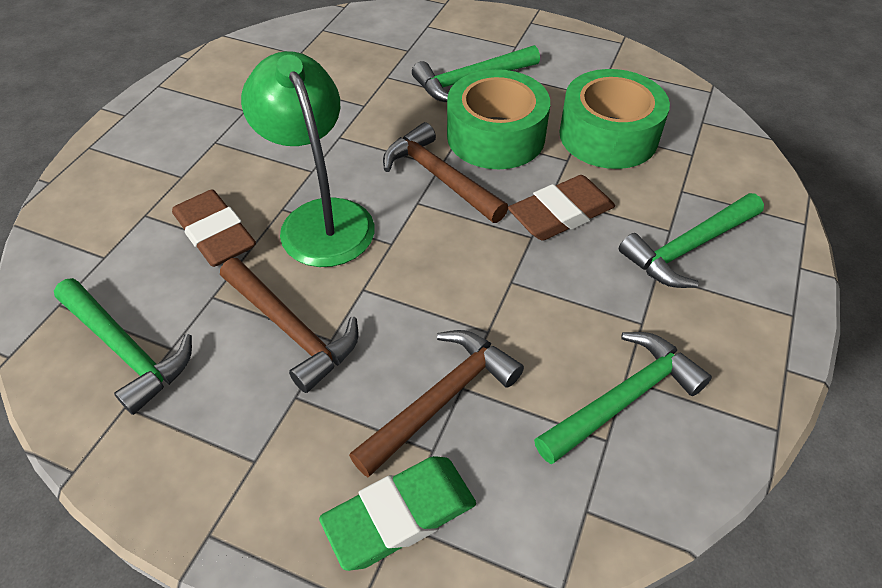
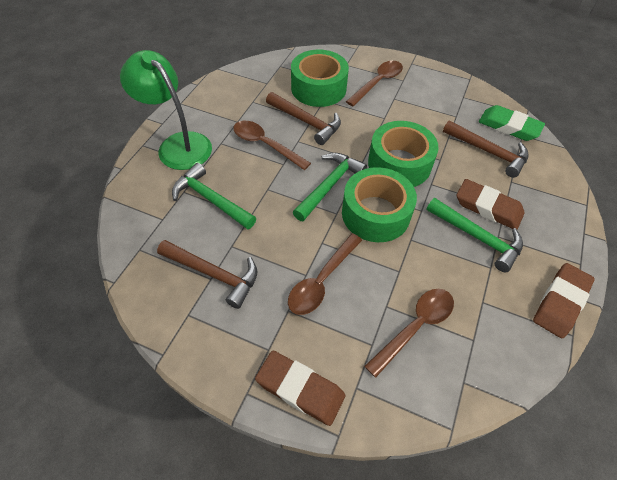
brown eraser: [172,189,256,267] [508,175,615,241] = 2 -> [255,351,346,426] [456,179,525,230] [533,263,595,338] = 3
brown spoon: none = 0 -> [233,121,311,170] [288,233,362,315] [346,61,403,106] [364,289,454,378] = 4
green hammer: [54,278,192,415] [412,45,540,102] [534,332,712,464] [619,193,764,288] = 4 -> [172,163,256,230] [293,153,367,221] [427,198,523,272] = 3
green tape: [447,69,550,169] [559,69,670,169] = 2 -> [291,50,349,107] [342,167,417,242] [368,121,439,187] = 3

